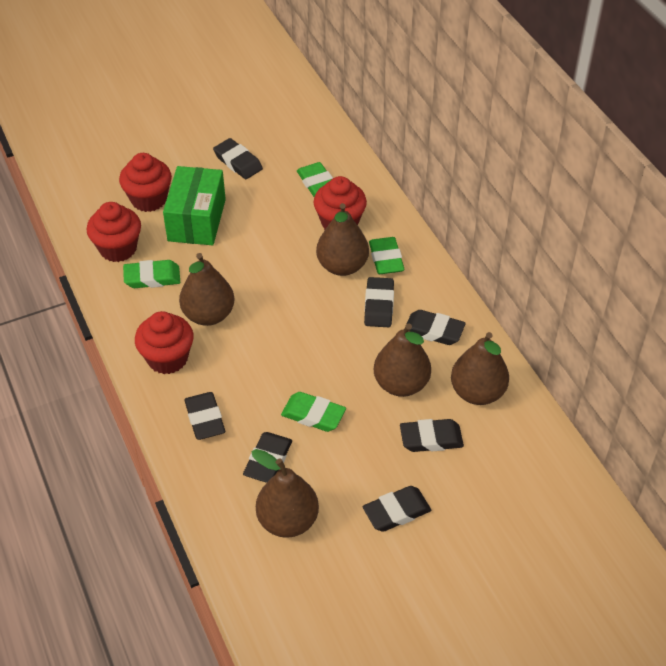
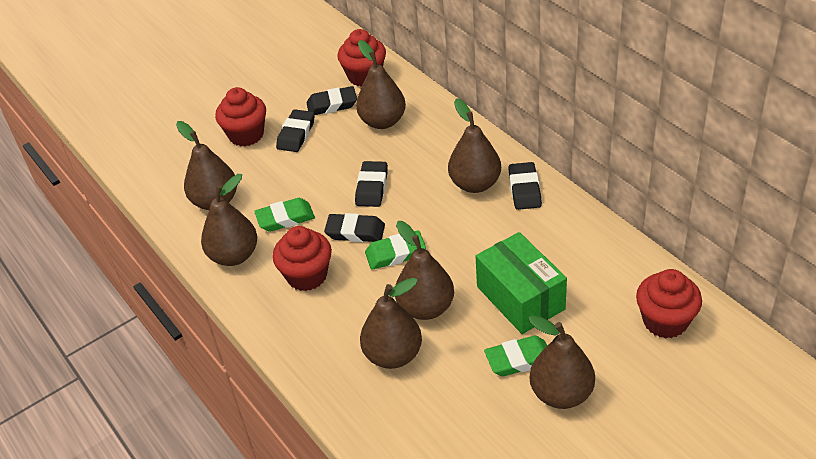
black eraser: [184,392,225,440] [213,138,263,179] [243,432,292,483] [363,486,431,532] [364,277,394,327] [400,419,464,452] [407,310,466,345] = 7 -> [276,109,315,152] [307,86,357,115] [324,213,385,242] [355,161,388,207] [508,162,542,210] = 5
brown pear: [179,253,234,326] [251,449,319,538] [316,203,369,276] [374,323,431,397] [451,332,509,405] = 5 -> [176,121,237,210] [201,174,257,266] [356,40,406,129] [360,278,422,369] [395,221,454,320] [448,98,501,193] [528,315,595,409] = 7
green eraser: [123,260,180,288] [281,392,346,432] [297,162,333,197] [369,237,404,274] = 4 -> [254,198,315,232] [365,231,426,270] [484,336,547,376] = 3

